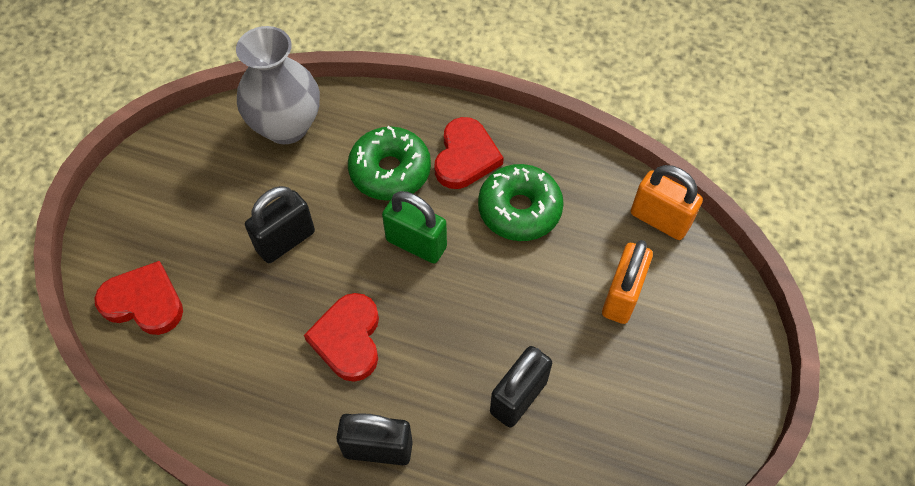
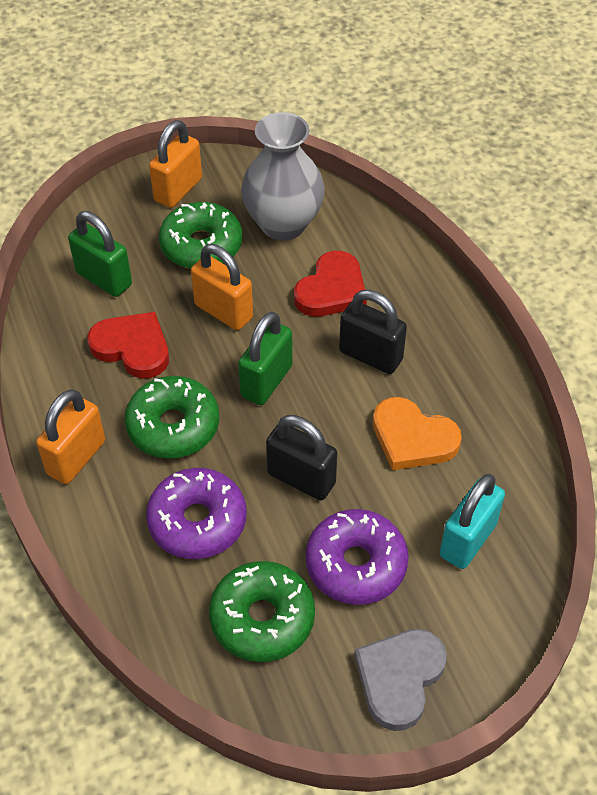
black padlock: [245,186,315,263] [336,413,413,465] [490,346,552,427] = 3 -> [266,415,337,500] [339,290,407,374] = 2
green donut: [348,126,431,201] [478,164,564,241] = 2 -> [125,376,219,459] [159,202,243,269] [209,561,315,662] = 3
green padlock: [382,191,447,263] = 1 -> [68,211,132,297] [238,312,293,405] = 2
grey heart: none = 0 -> [354,629,447,731] = 1
orange heart: none = 0 -> [373,397,462,470] = 1
orange padlock: [602,240,653,324] [631,165,703,240] = 2 -> [36,389,105,484] [149,120,202,208] [191,244,253,330] = 3
purple donut: none = 0 -> [146,468,247,559] [306,509,409,605] = 2
red heart: [95,261,183,335] [304,293,379,382] [435,117,504,189] = 3 -> [87,312,169,379] [294,251,367,317] = 2
turquoise padlock: none = 0 -> [440,474,505,569] = 1

